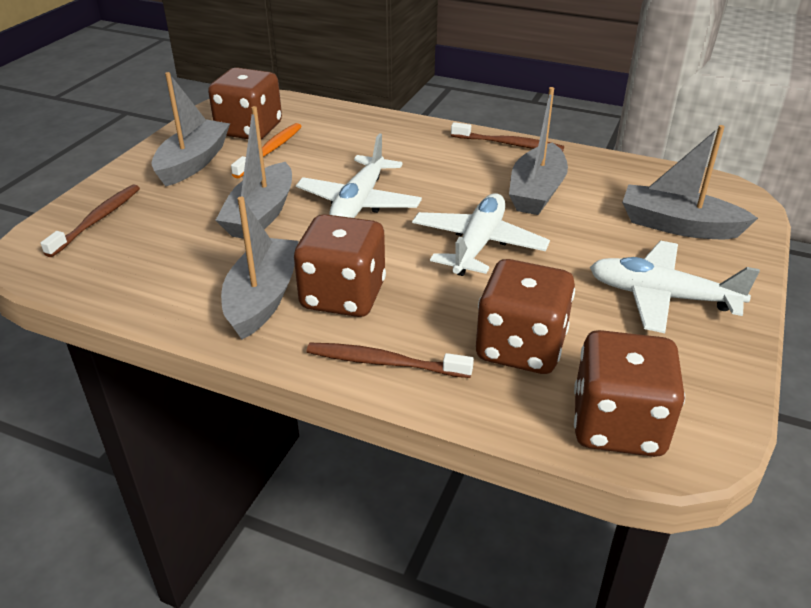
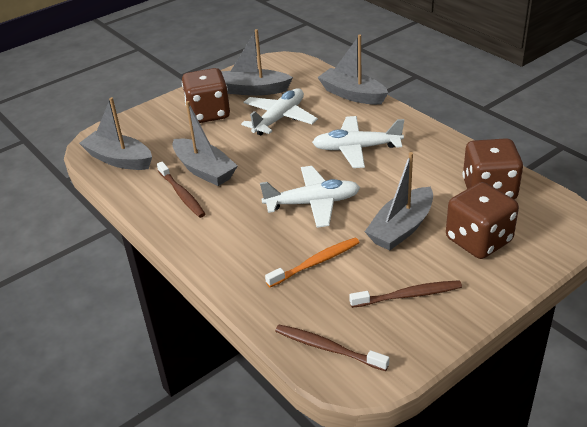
brown dice: [208,68,282,139] [294,214,386,317] [476,259,575,374] [574,330,685,457] = 4 -> [182,68,230,123] [446,182,519,259] [463,138,523,200] = 3

